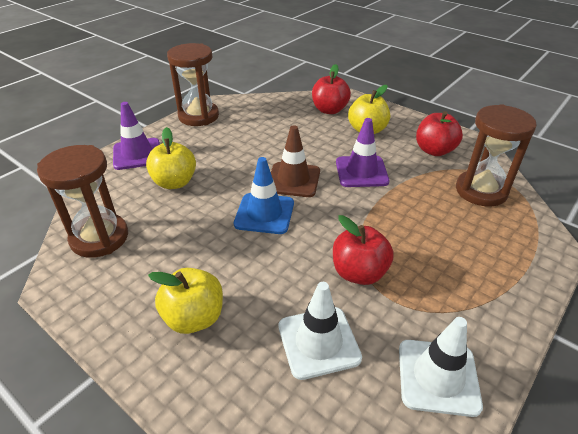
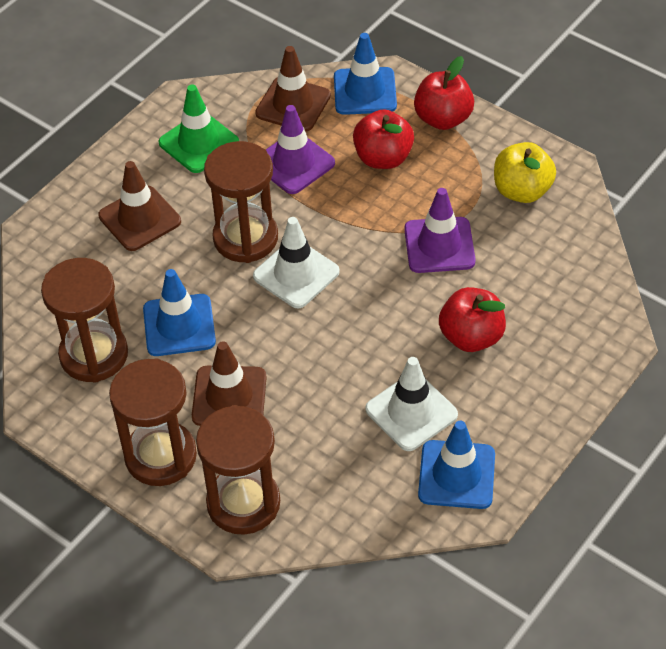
blue traffic cone: [234,157,294,234] = 1 -> [143,269,216,356] [334,33,397,115] [418,421,495,509] = 3
brown hourglass: [37,145,128,258] [167,43,219,126] [456,104,537,207] = 3 -> [41,258,128,383] [109,358,197,486] [196,405,280,535] [204,141,278,263] = 4
brown traffic cone: [271,125,320,197] = 1 -> [98,161,181,251] [192,341,267,426] [255,46,331,132] = 3
green traffic cone: none = 0 -> [158,85,239,173] = 1
yellow apple: [146,127,196,189] [148,268,223,334] [348,85,390,134] = 3 -> [494,142,556,203] = 1

